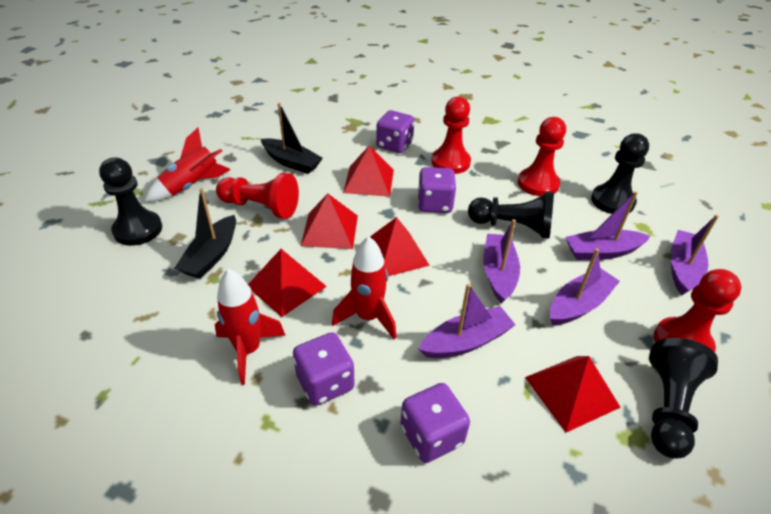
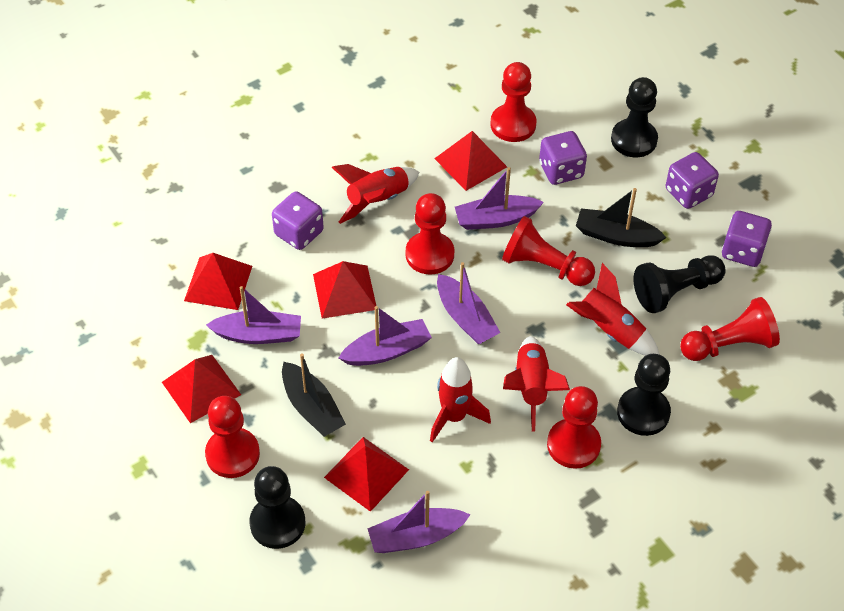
red pawn: [216,173,299,219] [431,96,471,174] [518,117,566,196] [654,269,742,352] = 4 -> [205,396,260,478] [406,193,454,274] [490,62,537,142] [502,216,595,286] [547,386,601,469] [680,297,780,361] = 6
red rocket: [144,128,231,202] [215,269,286,385] [332,236,397,340] = 3 -> [332,164,420,224] [430,357,491,442] [503,336,570,432] [566,263,659,356] = 4

